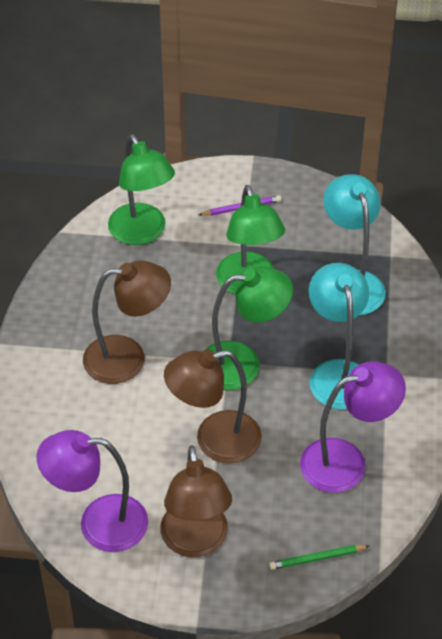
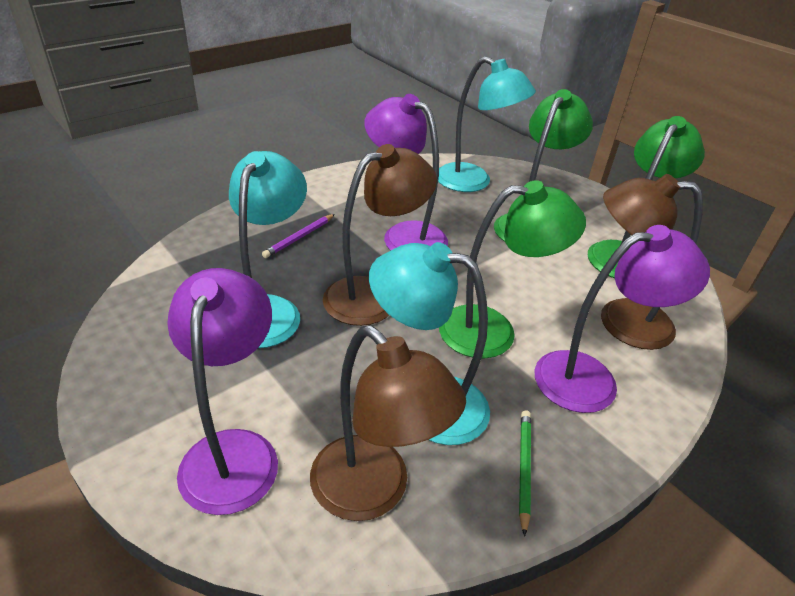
purple lamp: [36,430,148,552] [300,361,406,493] = 2 -> [167,268,278,515] [364,94,448,251] [535,225,710,413] = 3
turquoise lamp: [309,263,369,410] [323,174,386,315] = 2 -> [229,151,307,348] [369,242,490,445] [438,57,536,192] = 3

